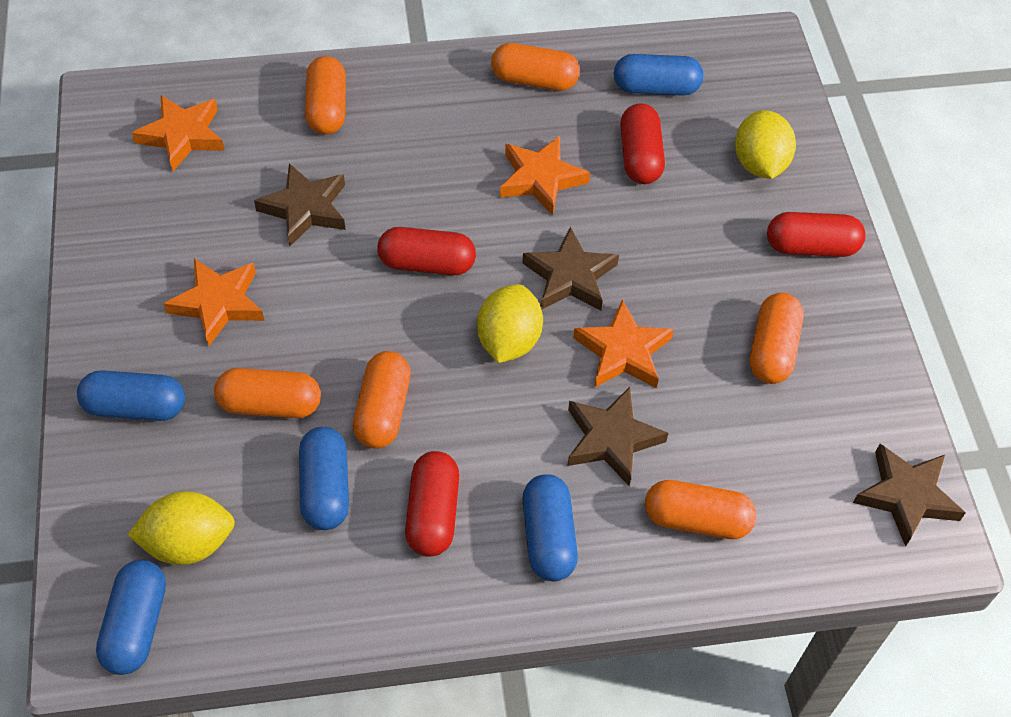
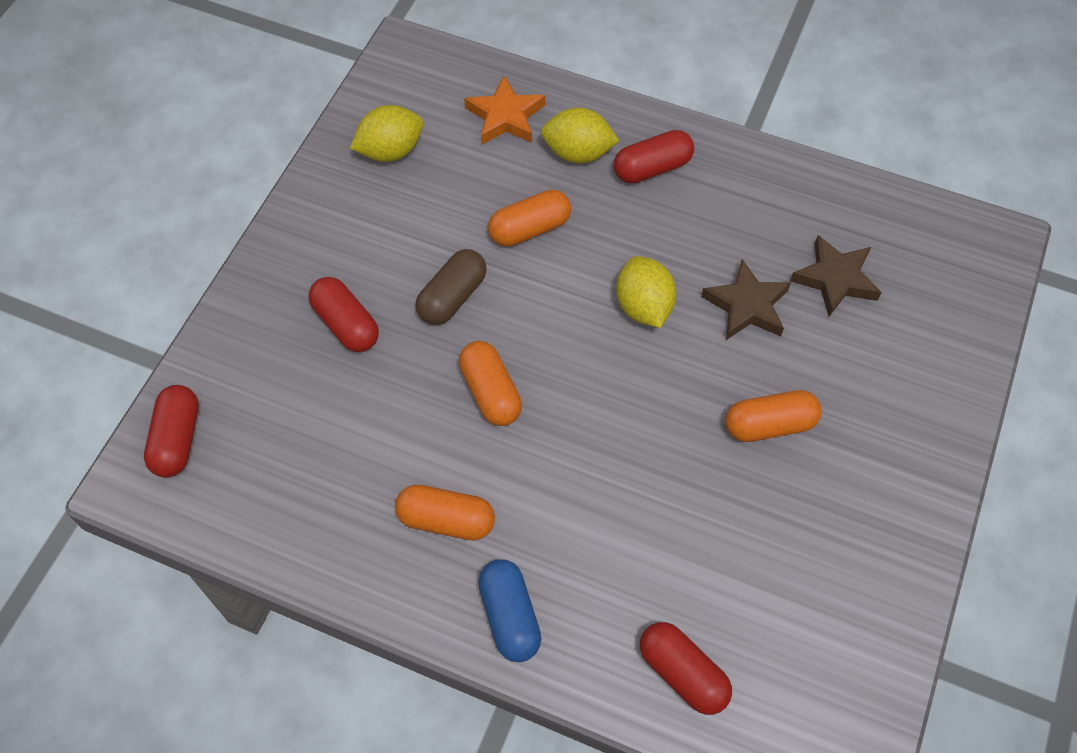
blue capsule: [77,370,185,421] [96,560,166,675] [299,427,349,530] [522,474,578,581] [614,54,704,96] = 5 -> [478,559,541,662] = 1
brown capsule: none = 0 -> [416,249,487,325] = 1
brown star: [254,163,346,246] [522,227,619,310] [567,387,668,486] [853,444,966,547] = 4 -> [701,259,791,340] [790,235,882,317] = 2
orange capsule: [214,368,321,418] [305,56,346,135] [353,351,411,449] [491,43,580,91] [645,480,756,539] [750,293,804,384] = 6 -> [395,485,495,540] [459,341,522,426] [488,189,571,247] [725,390,822,442] = 4
orange star: [132,95,225,171] [163,259,264,346] [500,136,590,216] [573,299,674,388] = 4 -> [464,75,545,145] = 1

